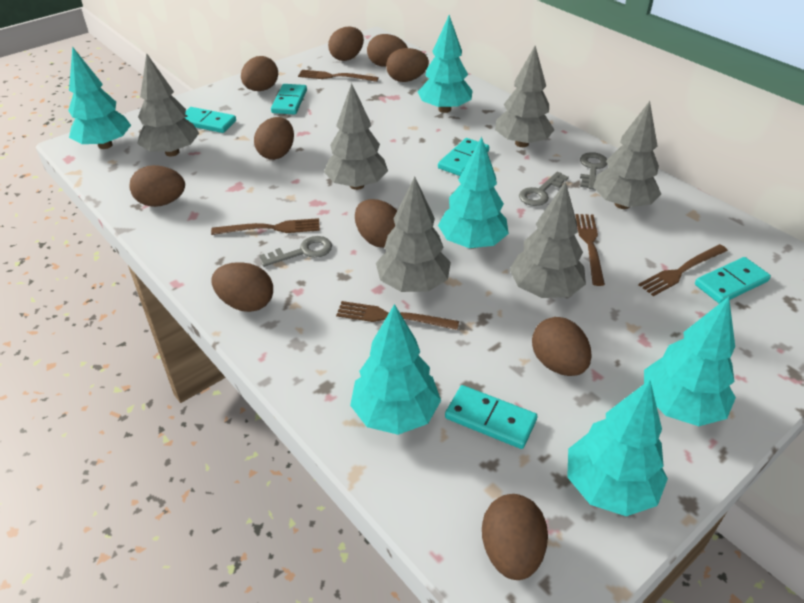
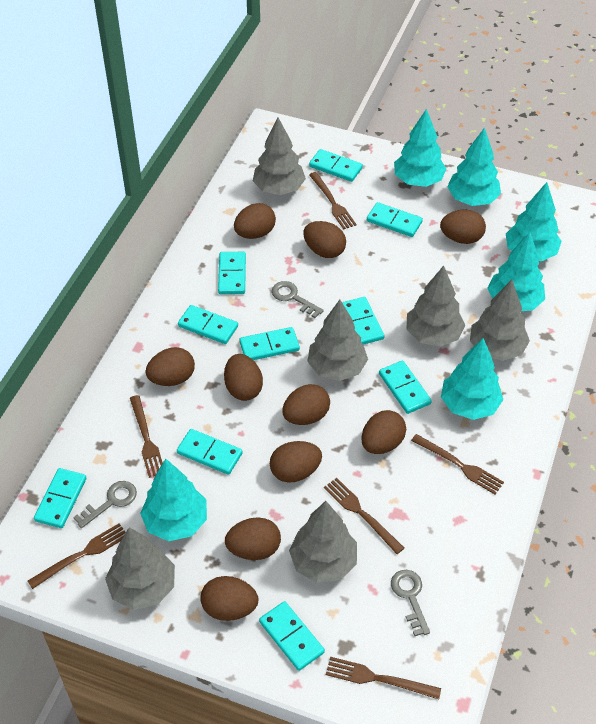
brown fork: [211,218,320,235] [298,70,379,82] [336,301,459,330] [575,214,605,286] [639,244,728,296] = 5 -> [28,523,126,589] [130,395,163,478] [309,172,357,229] [324,478,404,554] [326,657,441,699] [411,434,504,494] = 6
turquoise domino: [185,107,236,133] [271,84,307,115] [438,138,489,176] [445,385,537,449] [695,257,771,304] = 5 -> [34,468,86,528] [177,429,243,475] [178,305,238,344] [218,252,246,294] [239,327,300,360] [259,601,325,671] [309,149,363,182] [342,297,384,345] [367,202,423,237] [379,361,432,414] = 10

